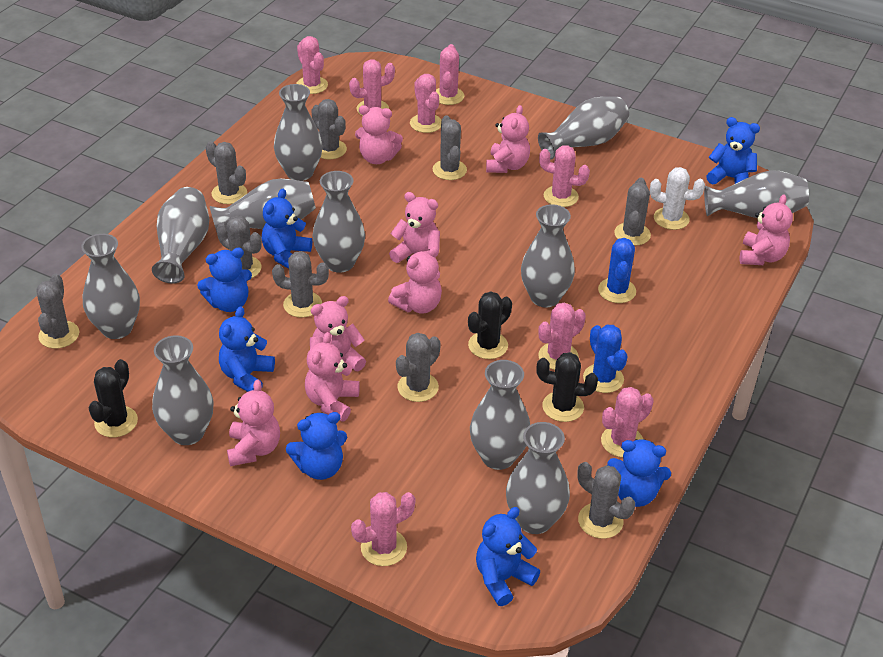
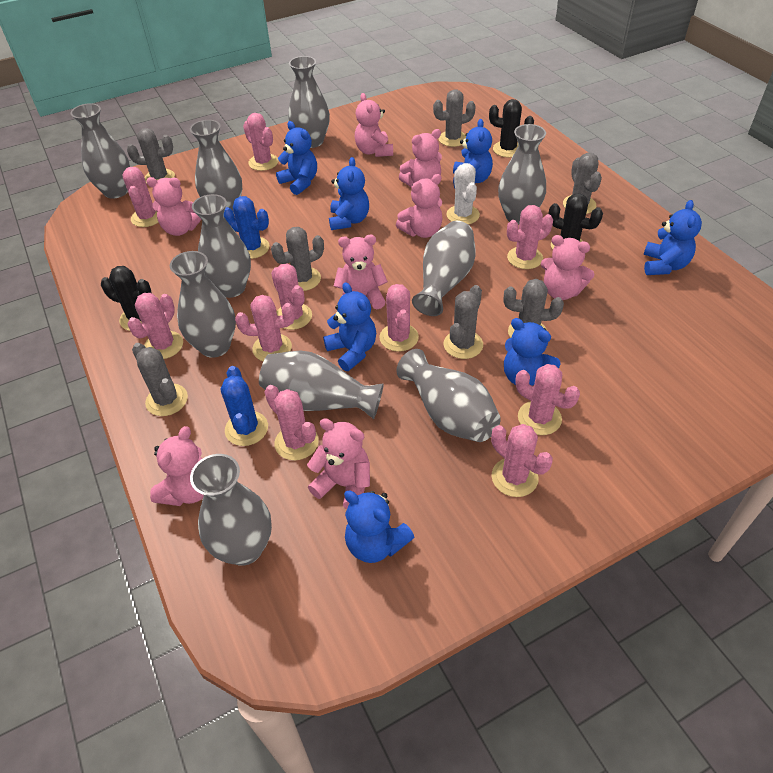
grey cactus: [36,274,79,349] [206,141,247,204] [217,215,262,278] [272,251,329,318] [311,99,347,159] [396,333,441,402] [433,115,467,180] [578,462,635,539] [615,178,651,246] = 9 -> [127,128,175,184] [132,343,188,416] [271,227,324,291] [433,89,476,147] [444,285,483,359] [504,279,564,338] [563,153,602,214] = 7
grey vase: [81,234,140,339] [152,187,209,284] [152,335,214,445] [210,179,316,232] [274,84,323,181] [313,171,365,273] [470,360,530,470] [506,422,570,534] [521,204,575,307] [538,97,629,159] [704,170,809,218] = 11 -> [71,103,130,199] [170,251,236,358] [190,120,242,213] [190,454,272,566] [192,194,251,298] [259,351,384,419] [288,56,330,148] [396,349,501,442] [412,221,476,316] [498,124,546,224] = 10
pink cactus: [296,36,328,94] [349,59,395,116] [351,492,415,566] [410,74,441,133] [436,44,465,105] [538,302,586,370] [539,145,590,207] [601,387,654,457] = 8 -> [122,167,159,227] [128,293,183,359] [235,295,295,361] [243,113,278,171] [264,385,319,460] [271,263,312,330] [379,284,419,352] [491,424,553,497] [507,205,553,269] [515,364,580,435] = 10

